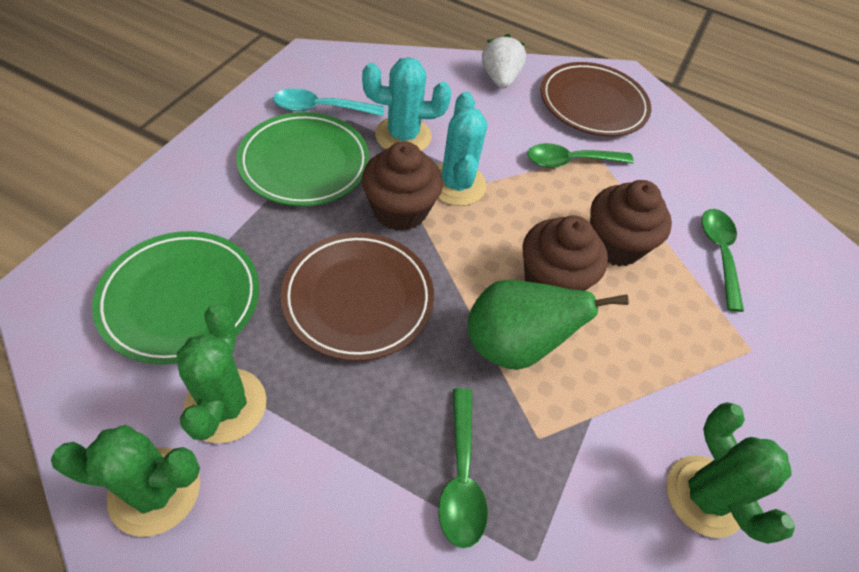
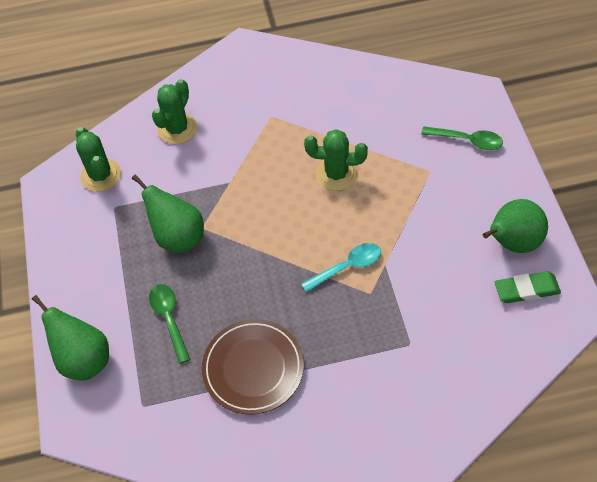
brown cupcake: [362,141,443,231] [522,215,608,291] [590,180,672,266] = 3 -> none = 0
brown plate: [281,232,434,361] [541,62,651,136] = 2 -> [202,319,304,415] = 1
green eraser: none = 0 -> [494,271,561,303] = 1
green pear: [468,280,628,370] = 1 -> [32,295,109,381] [132,174,204,253] [483,199,548,253] = 3
green plate: [92,231,259,365] [236,112,370,206] = 2 -> none = 0
green spoon: [438,388,488,548] [527,143,634,168] [702,209,744,312] = 3 -> [149,284,190,364] [421,126,503,150] = 2
turquoise cactus: [362,57,451,151] [438,92,487,206] = 2 -> none = 0
white strawberry: [482,34,526,88] = 1 -> none = 0

